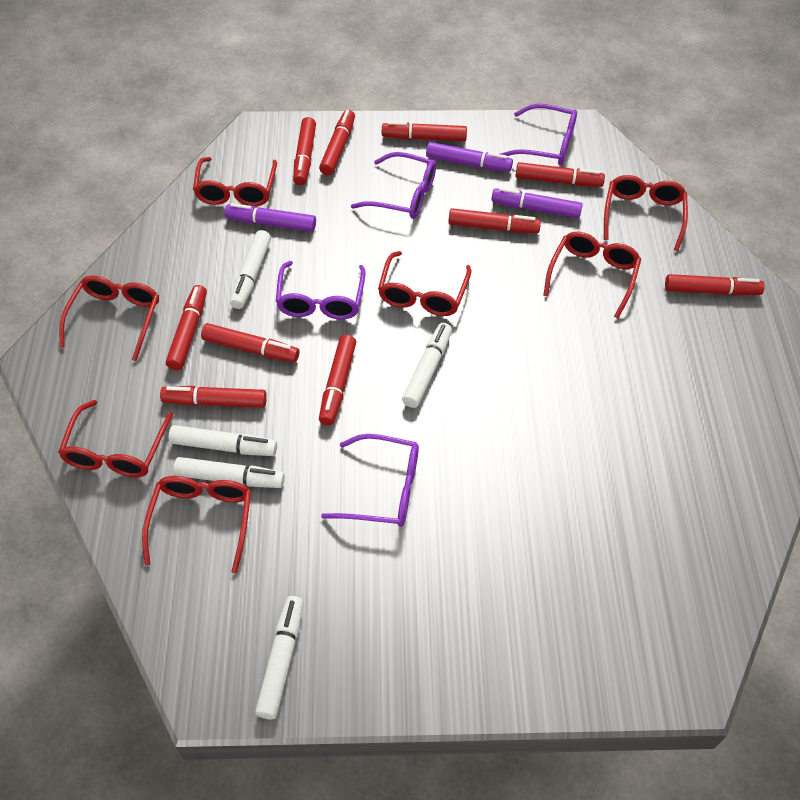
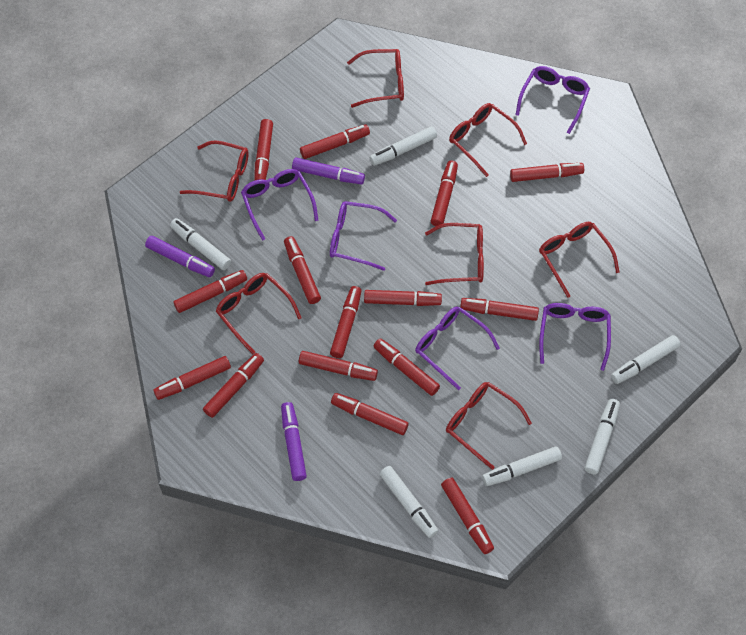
purple glasses: [276,261,366,320] [321,434,419,527] [351,152,436,219] [500,103,577,165] = 4 -> [241,169,319,241] [330,201,397,271] [415,306,500,390] [516,66,590,134] [539,303,611,371] = 5
red marker: [160,386,267,408] [166,285,207,370] [201,323,300,363] [293,117,316,185] [319,110,355,175] [319,335,356,425] [382,121,467,141] [448,208,541,233] [515,162,605,187] [665,274,765,296] = 10 -> [153,356,231,400] [173,270,247,313] [203,353,264,418] [254,119,273,181] [284,236,321,304] [299,351,378,381] [300,124,370,159] [330,286,362,358] [331,393,409,435] [364,290,442,306] [374,338,440,396] [431,160,458,226] [441,478,494,554] [460,298,539,321] [510,163,584,182] = 15
white marker: [169,425,277,456] [173,457,285,488] [230,230,271,309] [255,596,304,719] [402,323,452,408] = 5 -> [170,218,231,270] [370,126,437,166] [380,466,438,538] [482,446,562,486] [585,399,620,474] [611,335,680,384] = 6

